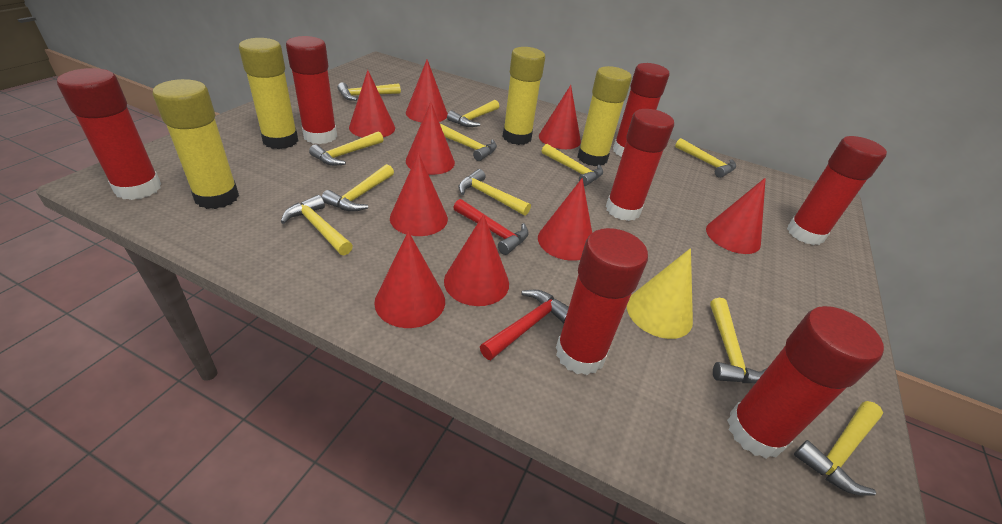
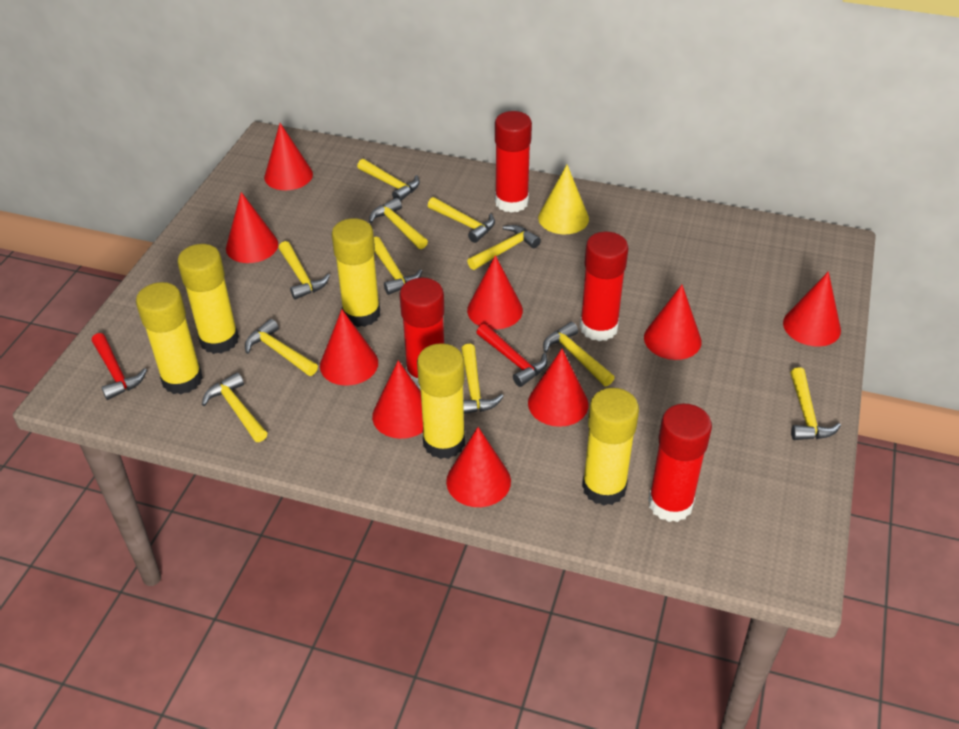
red glue stick: [57,68,161,200] [286,36,337,144] [556,228,648,375] [606,109,674,221] [613,63,670,157] [727,306,884,459] [787,136,887,245] = 7 -> [399,278,445,389] [495,111,532,213] [580,232,628,341] [648,404,712,522] = 4
yellow glue stick: [153,79,239,209] [239,38,298,149] [503,47,545,145] [577,66,632,166] = 4 -> [136,282,203,394] [177,244,239,354] [331,218,380,327] [417,343,465,459] [582,388,639,506] = 5

